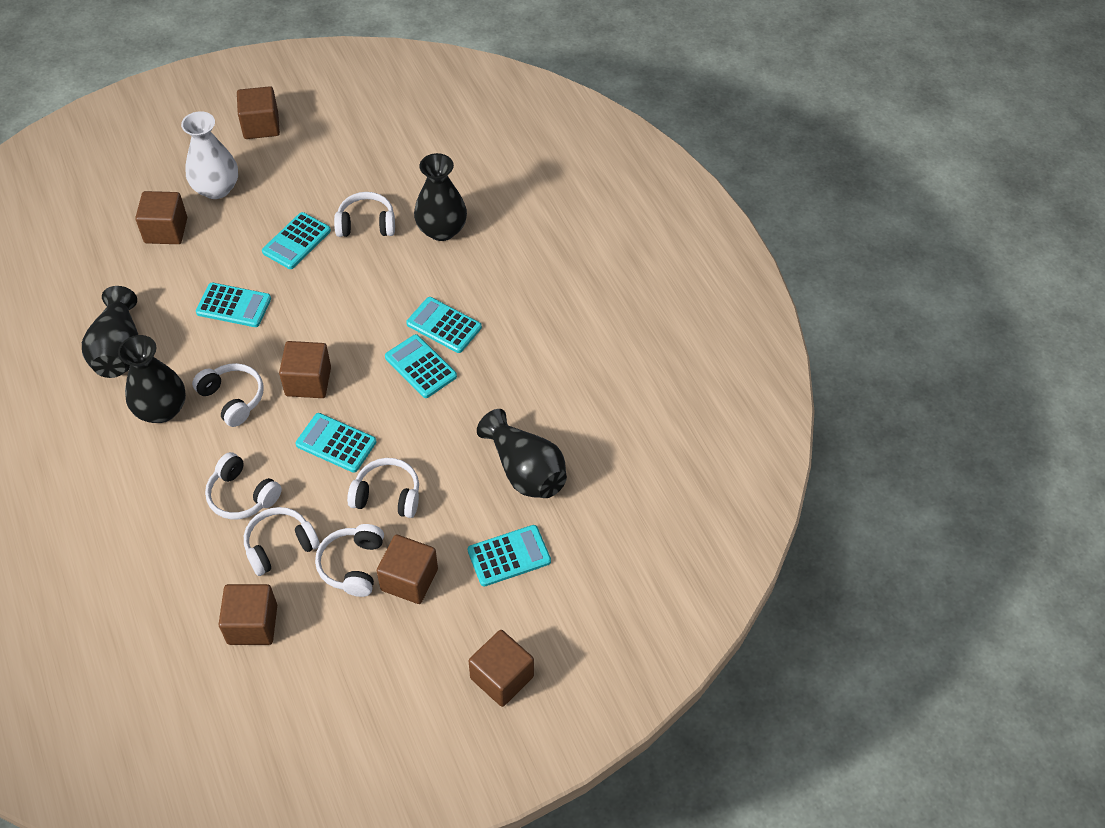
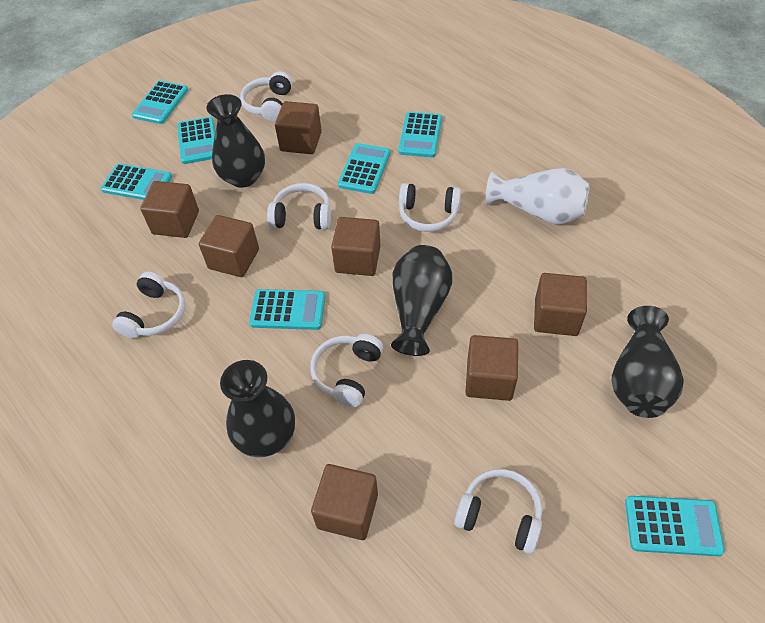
brown cube: [135,191,187,244] [219,584,277,645] [237,86,280,139] [279,341,331,398] [377,535,438,604] [469,630,534,707] = 6 -> [140,181,199,238] [199,215,259,277] [275,101,322,154] [311,464,378,540] [331,217,380,276] [465,335,518,401] [534,273,587,336] = 7
turquoise calculator: [196,283,271,327] [262,212,331,269] [295,413,376,473] [385,334,457,398] [406,297,482,353] [468,525,551,587] = 6 -> [101,163,172,200] [132,80,188,124] [177,117,215,164] [249,289,325,330] [338,143,390,194] [398,112,442,157] [625,496,725,556] = 7

